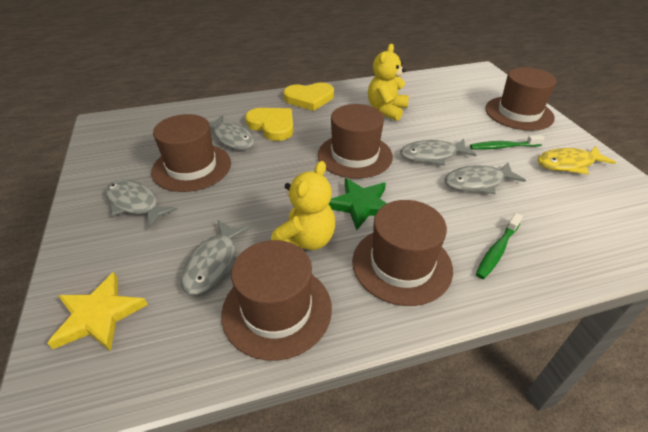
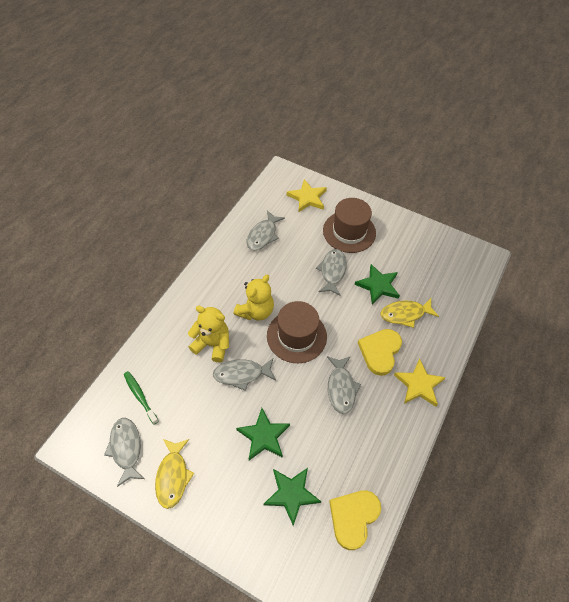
brown hat: [151,114,231,192] [221,240,332,361] [318,104,393,179] [352,200,453,306] [485,67,557,131] = 5 -> [267,301,327,363] [323,198,376,253] = 2
green star: [328,178,387,230] = 1 -> [236,408,290,460] [263,468,321,526] [355,264,400,304] = 3
green toothbrush: [470,135,545,150] [476,213,523,279] = 2 -> [124,371,159,425] = 1
yellow fish: [538,146,616,175] = 1 -> [155,439,194,509] [381,298,439,328] = 2
yellow star: [48,272,148,351] = 1 -> [287,179,327,213] [394,359,446,407] = 2

